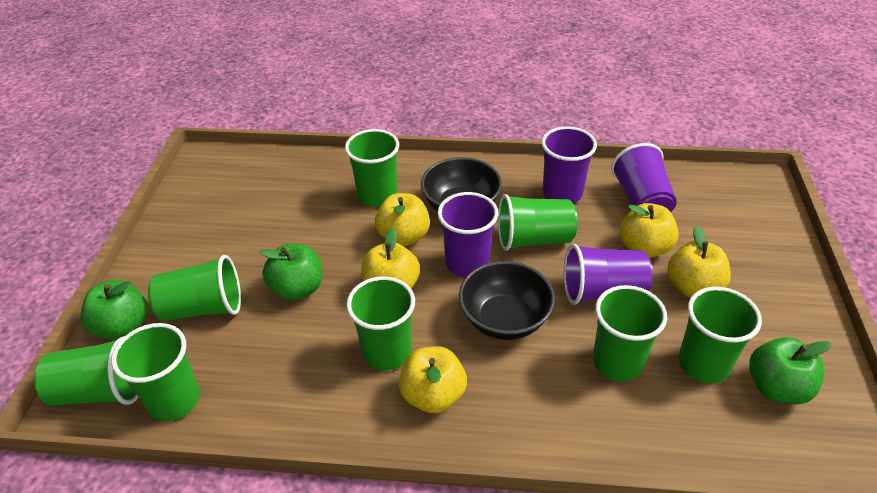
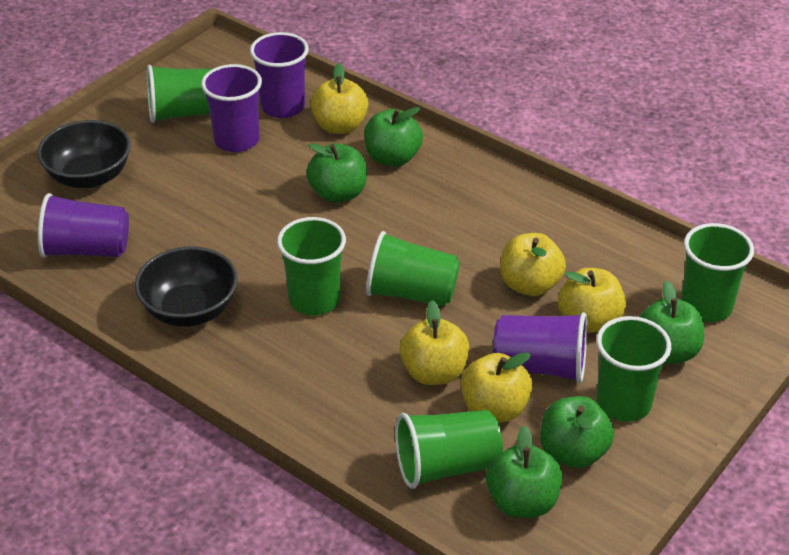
green apple: [80,280,147,339] [259,244,322,301] [749,337,832,404] = 3 -> [306,143,367,203] [364,107,423,167] [486,425,563,518] [540,396,614,468] [639,281,704,364] = 5
green cup: [34,336,138,406] [111,323,200,421] [148,255,241,321] [345,129,399,207] [346,276,415,371] [498,194,578,251] [593,285,667,381] [678,287,762,383] = 8 -> [147,64,212,123] [277,217,346,316] [366,231,460,306] [395,410,503,489] [596,316,671,422] [681,223,754,322] = 6

